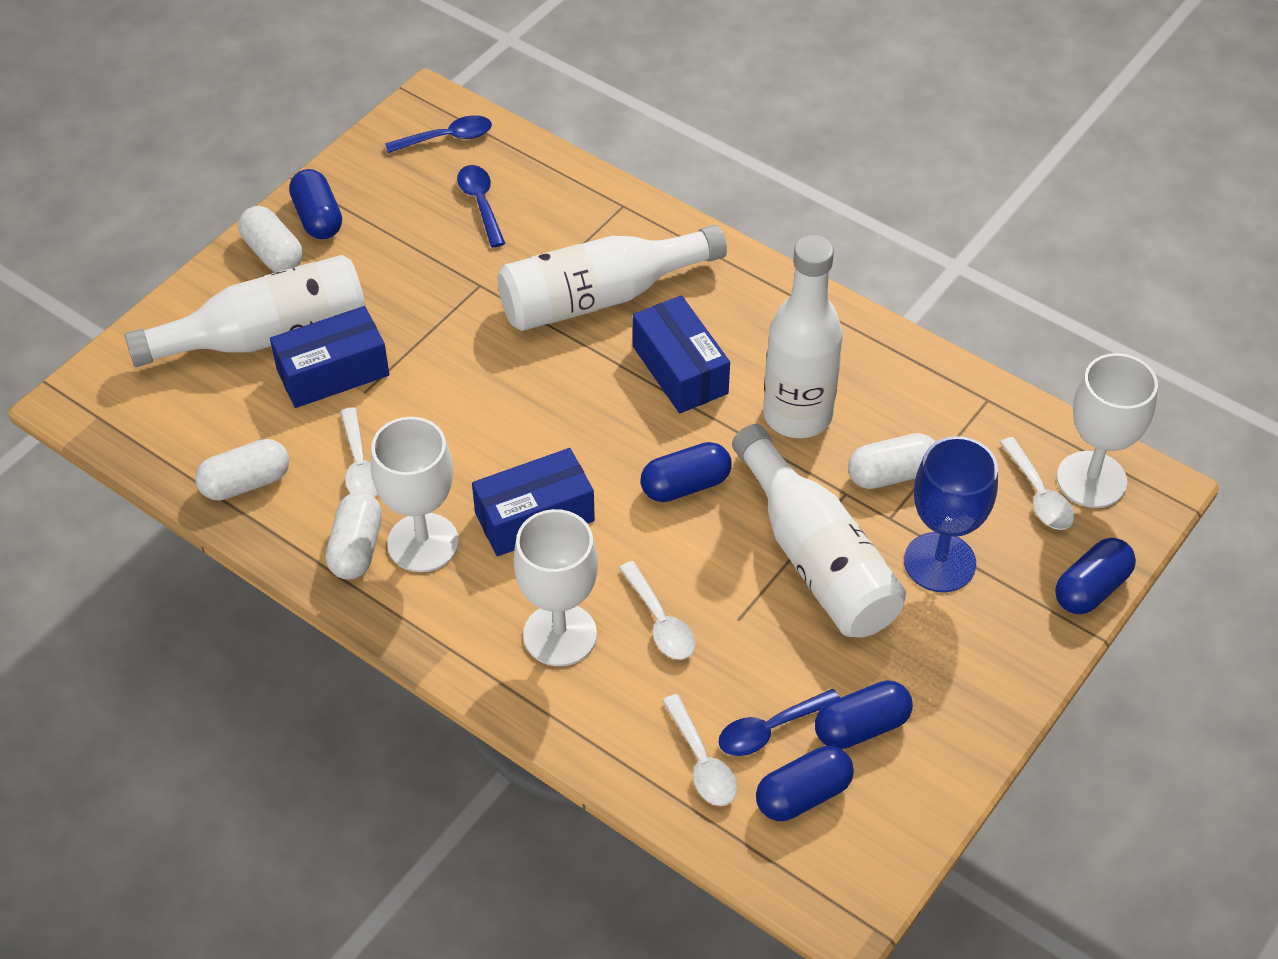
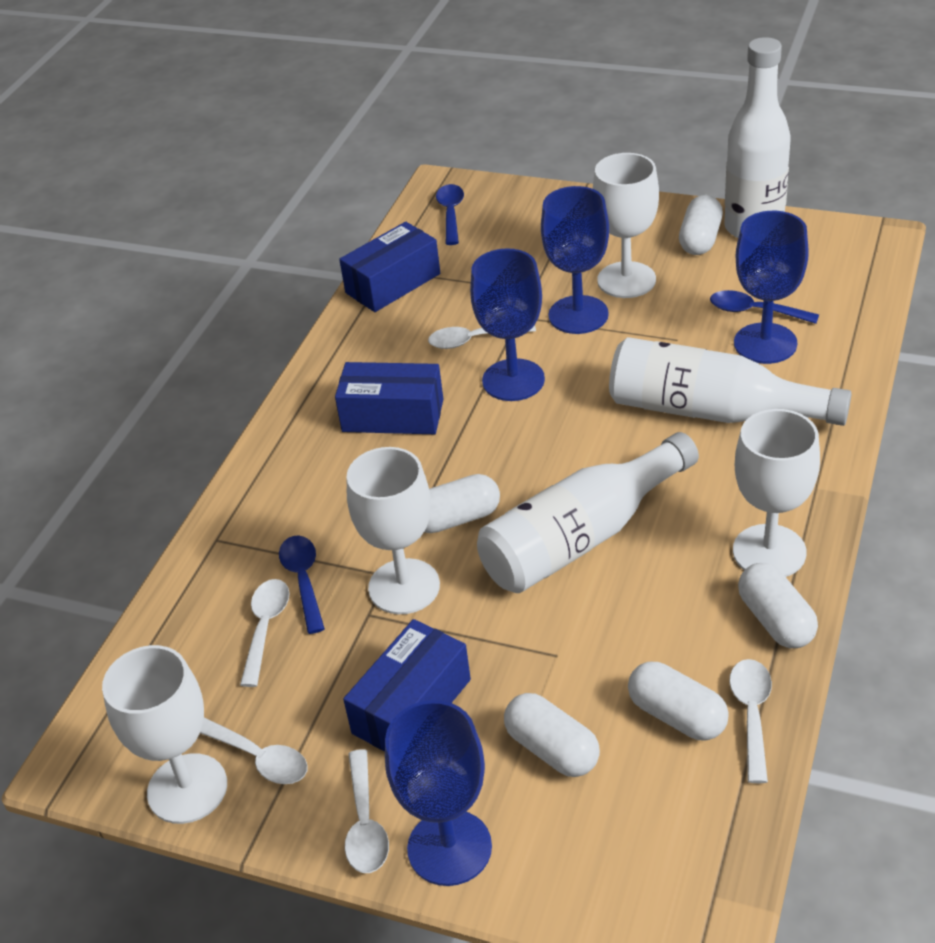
blue capsule: [289,169,342,239] [640,442,732,502] [756,746,854,821] [815,680,913,749] [1055,538,1136,614] = 5 -> none = 0
blue goblet: [904,436,998,592] = 1 -> [385,700,492,886] [470,248,545,401] [541,186,609,334] [734,211,809,364] = 4
white bottle: [125,255,366,367] [497,225,727,331] [732,424,906,637] [763,235,843,438] = 4 -> [477,432,699,593] [609,337,852,426] [724,37,791,238] = 3
white capsule: [195,439,289,501] [238,206,303,272] [326,492,382,580] [848,433,935,489] = 4 -> [424,474,500,533] [504,693,600,777] [628,662,729,741] [679,195,723,255] [738,563,818,648] = 5
white goblet: [371,417,459,572] [513,509,598,666] [1057,353,1158,508] = 3 -> [102,645,227,824] [346,447,440,614] [593,153,659,298] [733,409,820,577] = 4
white spoon: [340,408,378,497] [619,561,695,660] [662,694,737,806] [1000,437,1074,530] = 4 -> [200,717,308,784] [240,579,290,687] [345,749,389,873] [428,325,536,349] [729,659,772,783] = 5

